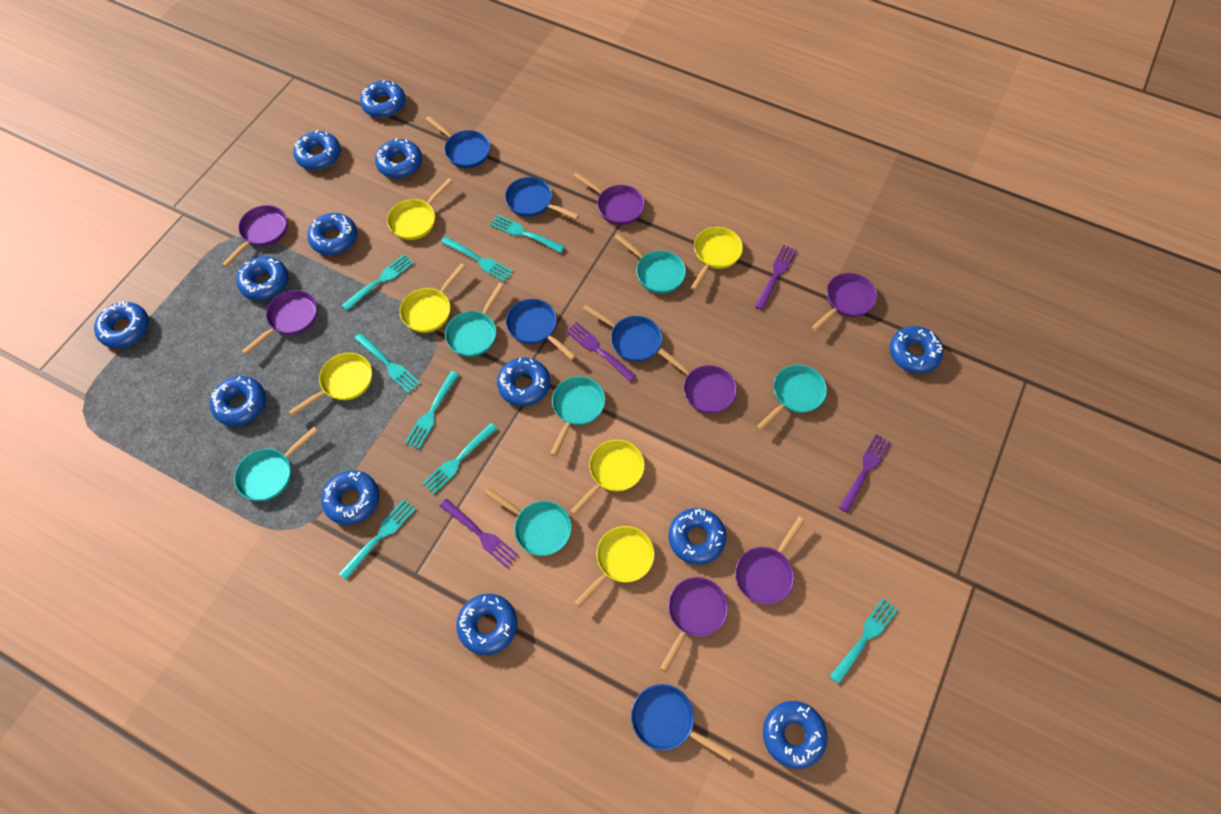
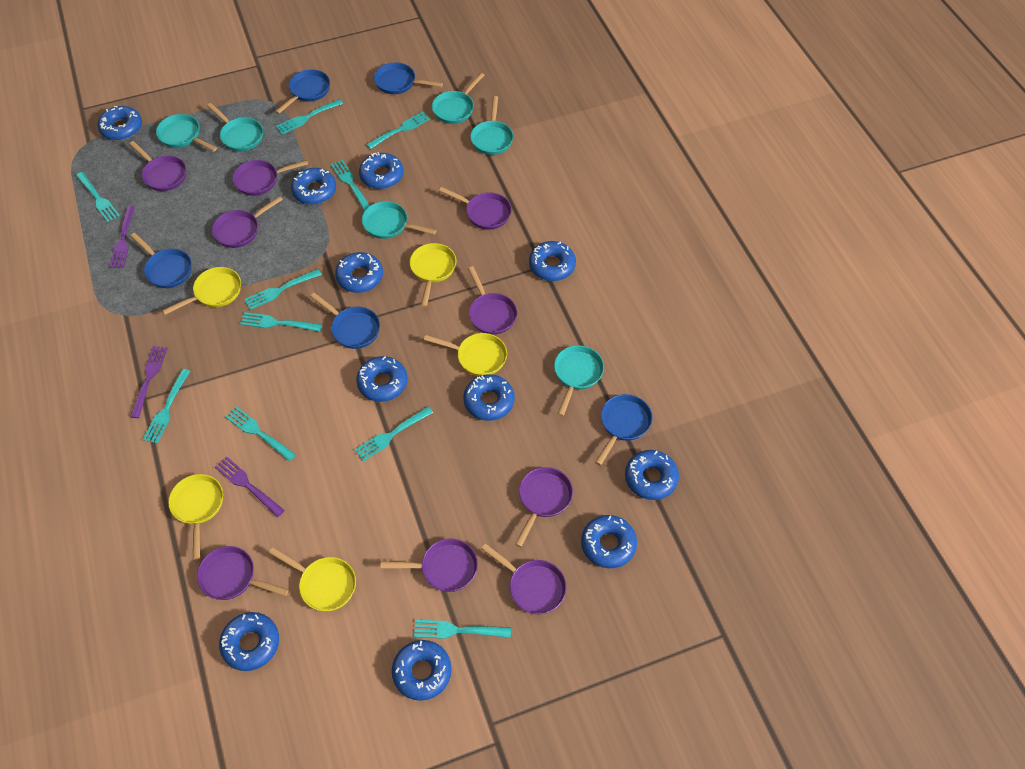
blue donut: [94,301,149,348] [210,376,266,426] [237,256,288,301] [293,130,341,170] [307,213,357,255] [321,470,379,525] [360,79,406,118] [375,138,422,178] [456,594,517,655] [497,357,550,406] [668,508,727,565] [763,701,828,769] [890,326,943,374] = 13 -> [98,106,142,140] [219,612,279,671] [291,168,336,205] [335,252,383,293] [356,356,407,402] [359,152,404,189] [392,640,452,701] [463,374,515,421] [529,241,576,281] [581,515,637,568] [625,450,679,500] = 11
purple fork: [440,499,518,568] [566,322,636,382] [754,245,797,310] [839,434,891,513] = 4 -> [110,206,135,268] [130,346,168,418] [215,456,285,517] = 3
purple pan: [222,205,287,267] [242,290,317,355] [573,172,645,225] [658,348,737,414] [660,577,728,673] [735,517,805,604] [811,273,877,332] = 7 -> [129,141,186,191] [197,546,289,600] [212,196,283,248] [232,160,308,196] [380,539,478,592] [439,187,512,230] [468,266,517,335] [481,543,566,614] [515,467,573,547] = 9
turquoise fork: [339,499,416,580] [342,254,414,311] [354,333,421,394] [405,371,459,449] [422,423,498,494] [441,236,513,282] [490,214,565,253] [829,598,898,684] = 8 -> [76,172,120,222] [142,369,190,444] [225,406,296,461] [240,312,322,332] [244,269,322,310] [276,99,343,134] [331,159,370,211] [354,406,433,461] [366,111,430,149] [414,620,511,639] = 10
yellow pan: [288,353,372,416] [387,178,453,240] [400,263,466,333] [570,440,645,516] [574,526,655,608] [691,227,743,291] = 6 -> [162,267,241,315] [168,474,223,559] [269,547,356,612] [410,243,456,307] [424,333,507,376] = 5

